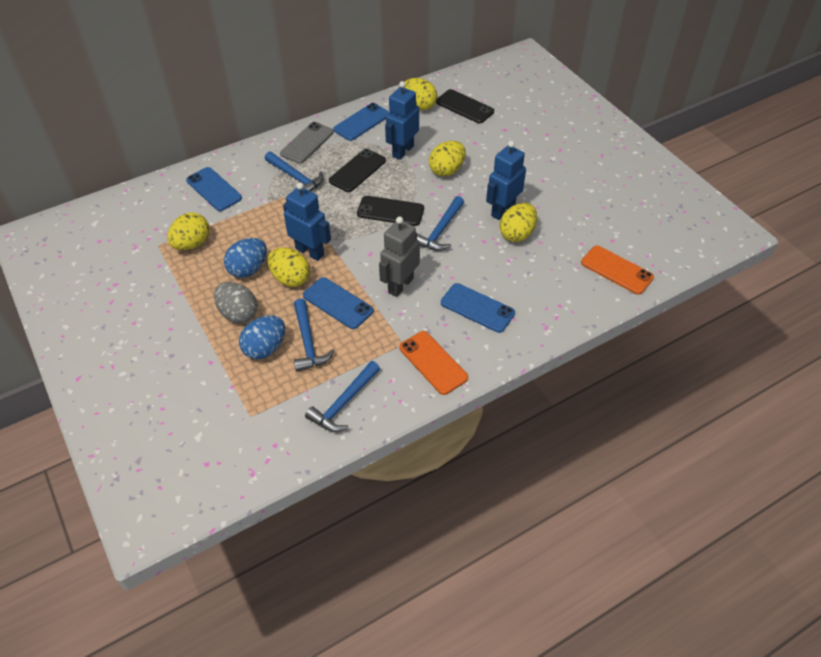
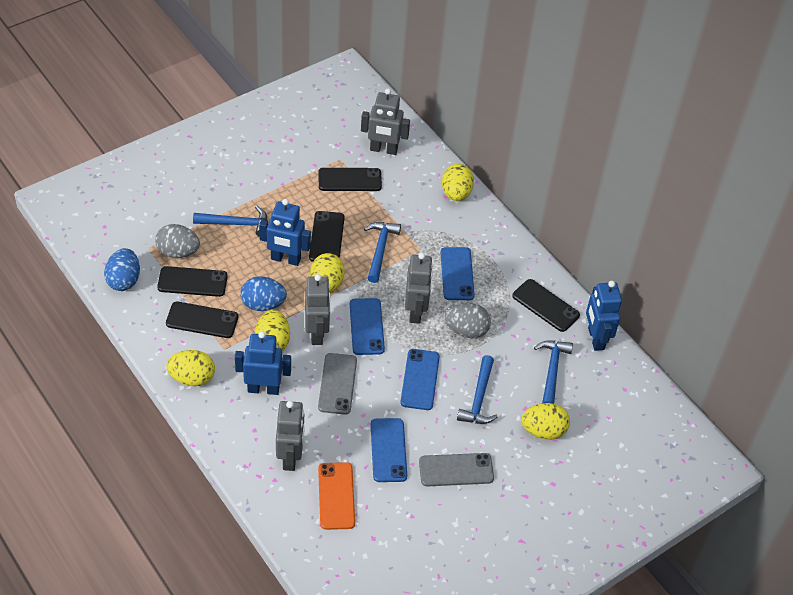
black phone: [329,149,386,192] [357,196,424,226] [436,89,494,123] = 3 -> [157,266,228,297] [166,302,238,338] [309,211,345,262] [318,168,382,191] [512,279,580,332] = 5
grey egg: [214,282,257,323] = 1 -> [155,224,200,258] [445,303,491,338] = 2
grey phone: [280,122,334,164] = 1 -> [318,353,357,415] [419,453,494,486] = 2
grey robot: [379,217,420,297] = 1 -> [276,401,305,471] [305,274,331,345] [361,88,410,155] [405,253,433,324] = 4
orange phone: [399,331,468,395] [581,246,654,295] = 2 -> [318,462,355,530] = 1

